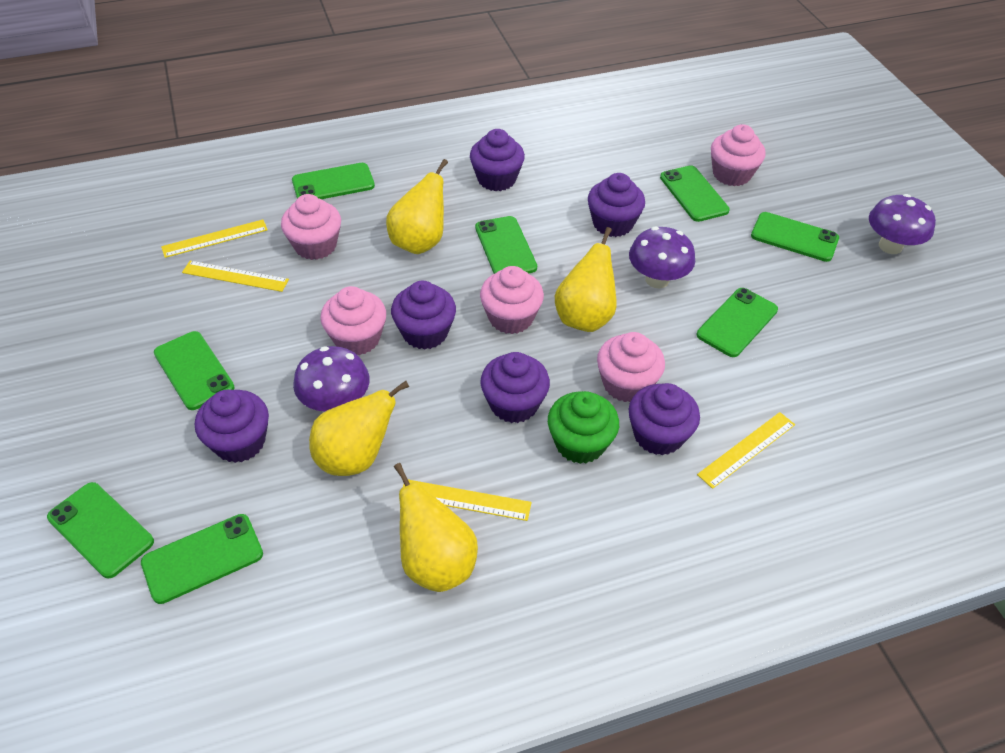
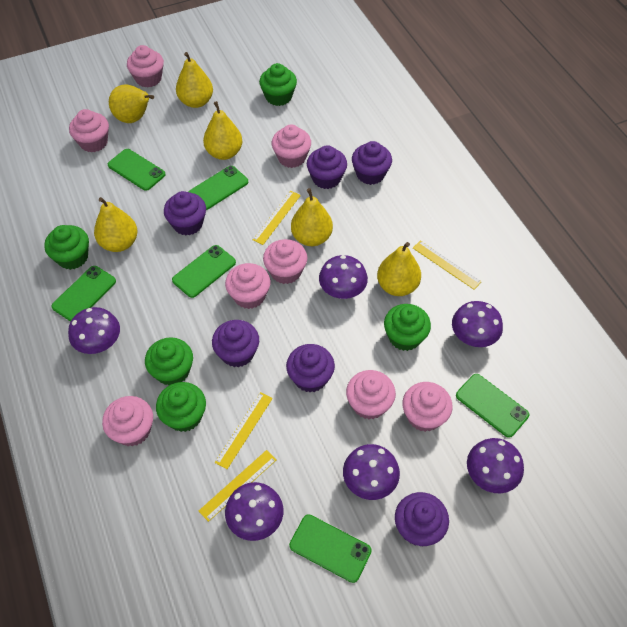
green cupcake: [548,391,619,464] = 1 -> [44,225,89,270] [145,337,193,386] [156,382,206,432] [259,63,297,106] [384,304,431,351] = 5
green phone: [47,482,154,579] [141,514,263,604] [154,331,235,410] [292,163,375,199] [475,216,537,274] [660,165,730,222] [697,288,778,357] [751,212,839,262] = 8 -> [51,266,116,322] [108,149,166,191] [172,245,236,298] [189,166,248,210] [289,514,372,583] [456,374,529,438] = 6
pink cupcake: [281,194,341,260] [320,286,386,355] [480,266,544,334] [597,332,665,402] [711,124,766,186] = 5 -> [69,109,109,152] [102,396,153,446] [127,45,164,88] [225,263,270,309] [263,239,307,284] [272,124,311,168] [346,370,396,419] [402,382,453,432] = 8
purple mushroom: [293,346,370,412] [629,227,695,289] [869,194,936,254] = 3 -> [68,307,120,354] [225,482,283,541] [319,255,368,299] [343,444,400,500] [452,301,503,347] [467,438,524,493] = 6
yellow pear: [309,381,409,476] [386,159,448,254] [394,463,478,592] [555,227,617,332] = 4 -> [94,197,138,252] [109,85,154,123] [176,52,213,108] [203,101,242,160] [291,188,333,246] [377,242,421,296] = 6

